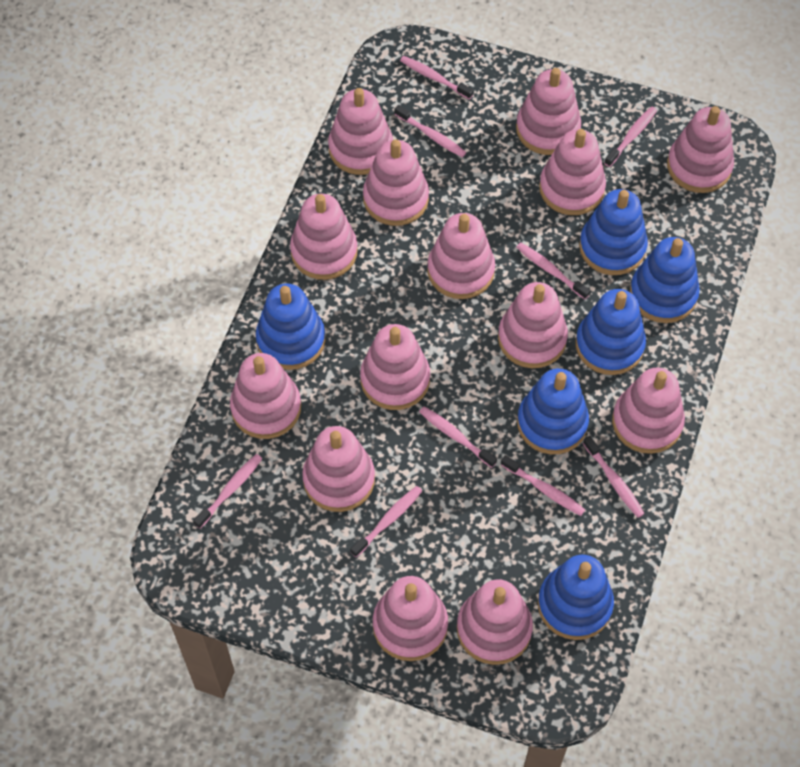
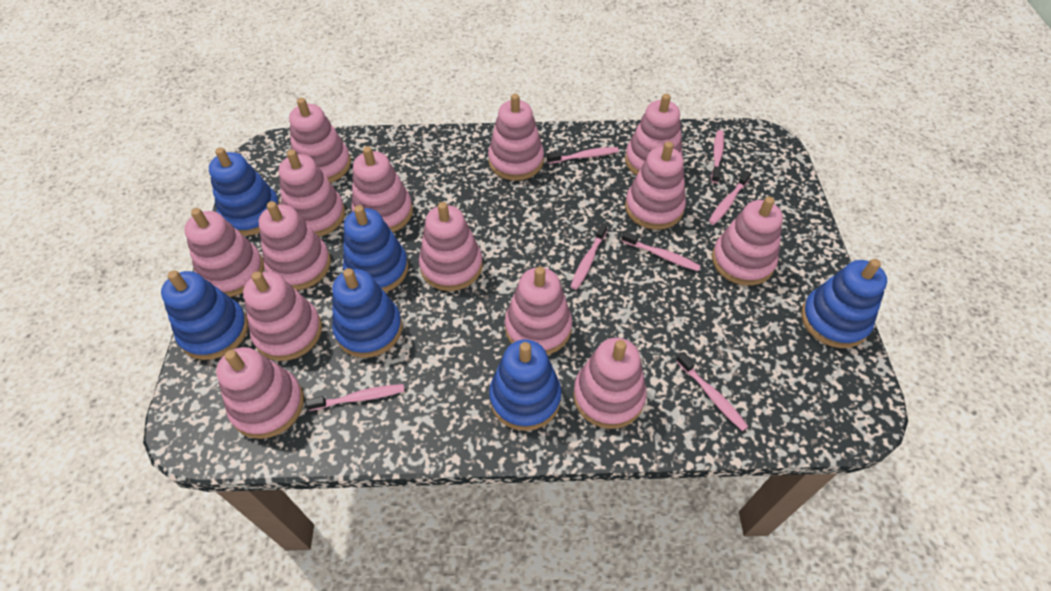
pink toothbrush: [193,454,262,529] [350,486,422,557] [395,105,466,157] [400,56,474,100] [419,406,497,468] [501,455,585,516] [516,243,590,299] [583,436,645,518] [604,106,657,167] = 9 -> [306,384,405,411] [547,147,619,164] [570,223,608,290] [621,231,700,271] [676,353,749,431] [709,171,752,225] [711,130,724,183] = 7

